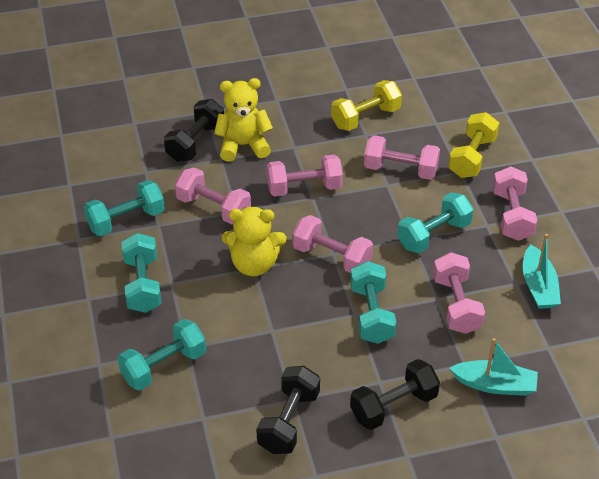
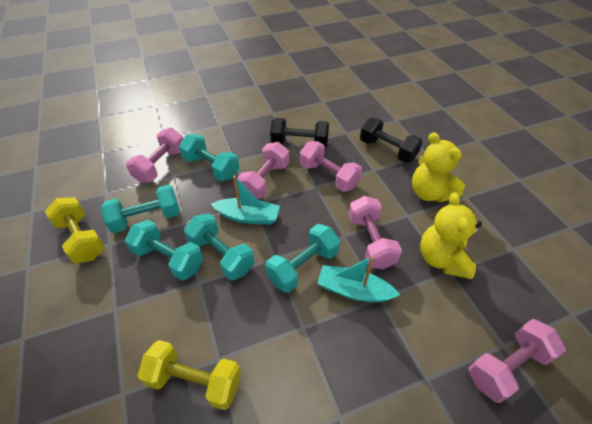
black dumbbell: [164,99,224,162] [256,366,320,454] [350,359,440,430] = 3 -> [270,118,329,147] [360,117,423,163] = 2
pink dumbbell: [175,167,251,225] [267,155,343,197] [292,215,373,273] [364,135,440,180] [433,252,485,334] [493,166,537,241] = 6 -> [126,127,183,183] [237,142,289,199] [300,141,362,192] [348,196,402,269] [469,319,566,403] = 5

